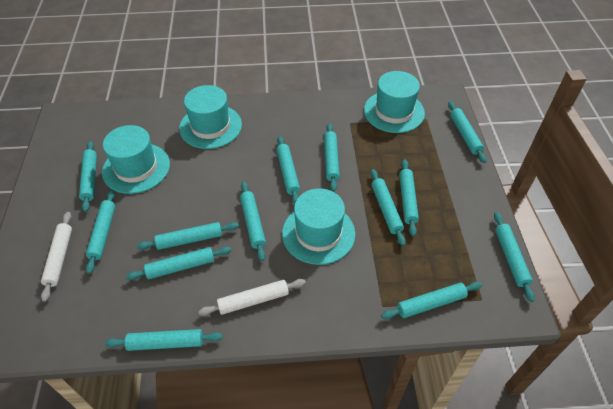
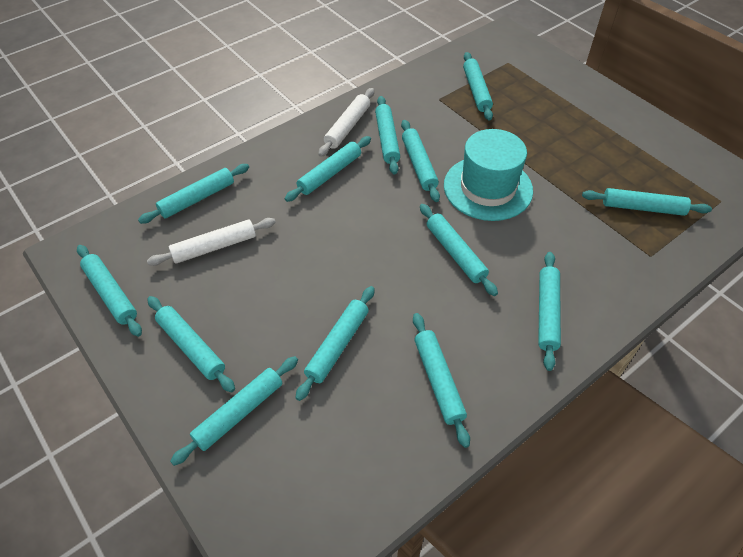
turquoise hat: [102,125,170,194] [179,85,242,149] [282,188,355,265] [364,71,425,133] = 4 -> [444,129,533,221] = 1

